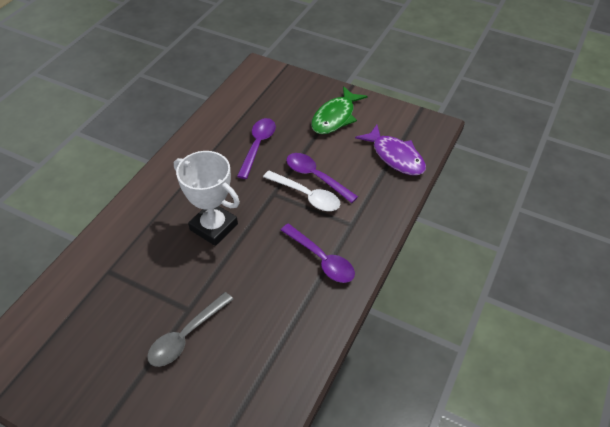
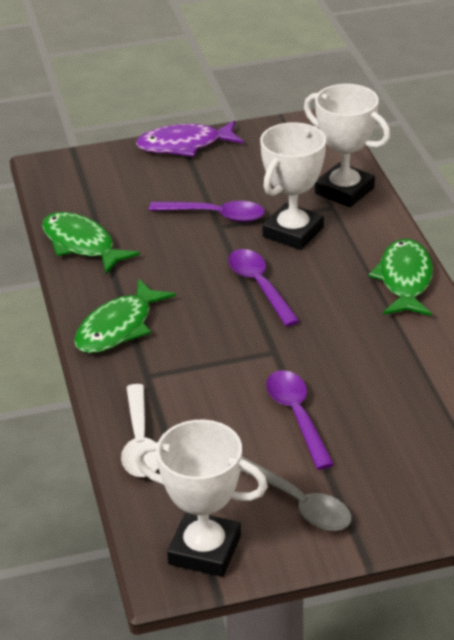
green fish: [311,86,368,134] = 1 -> [42,212,140,274] [74,278,176,353] [368,239,433,316] = 3
white trophy: [174,151,240,246] = 1 -> [135,419,268,577] [260,122,326,250] [304,84,390,207] = 3

